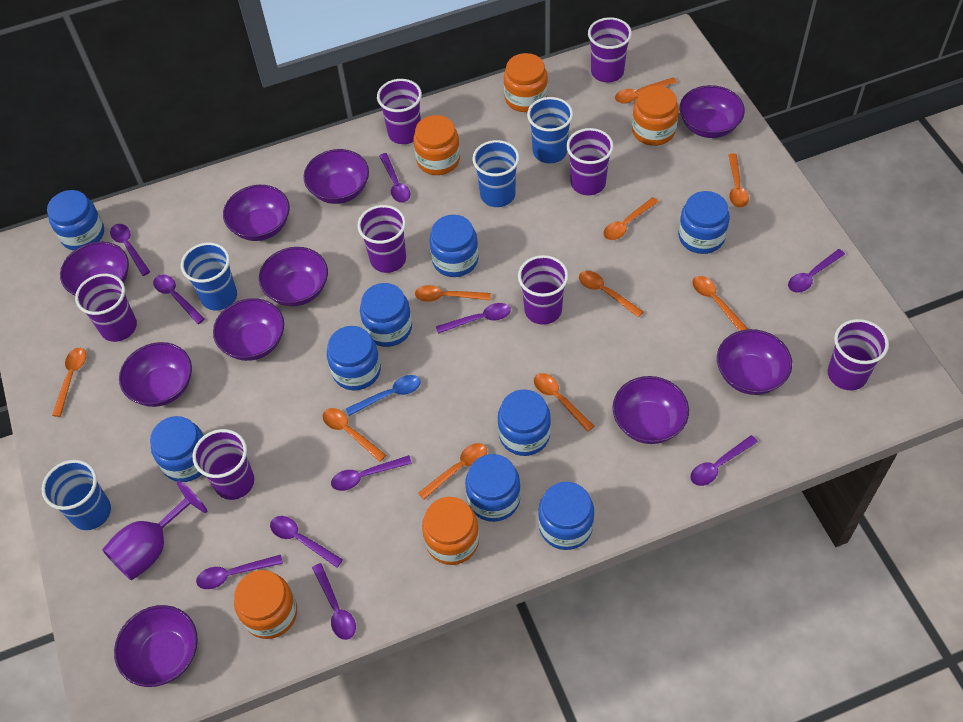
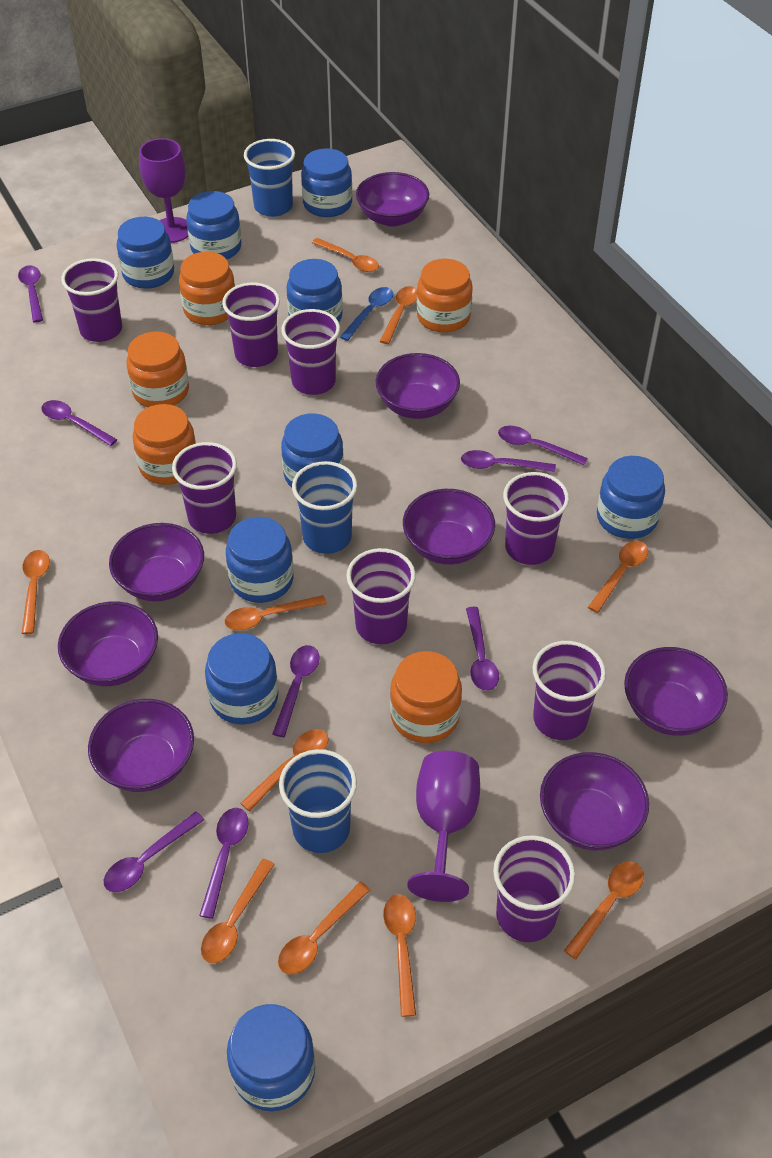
blue cup: [42,460,111,530] [181,242,237,310] [472,140,519,207] [527,97,573,163] = 4 -> [244,139,295,217] [279,749,357,853] [292,461,357,554] = 3
purple bowl: [60,242,129,295] [114,605,198,687] [119,342,192,407] [213,298,284,361] [223,185,290,241] [259,247,328,306] [303,149,369,204] [612,376,689,444] [680,85,745,138] [717,329,792,395] = 10 -> [58,601,158,686] [88,699,194,792] [109,523,204,601] [356,172,429,227] [376,353,460,419] [403,489,495,565] [540,752,649,850] [624,647,728,736] = 8
purple goblet: [102,481,208,581] = 1 -> [139,138,188,243] [407,751,480,902] = 2
purple spoon: [110,224,150,276] [153,274,205,324] [196,555,283,589] [270,516,343,568] [312,563,356,640] [331,455,412,491] [379,153,410,203] [436,303,511,334] [690,435,758,486] [788,249,845,293] = 10 -> [18,265,43,322] [41,400,117,446] [104,811,204,892] [199,808,249,919] [272,645,320,737] [461,450,556,472] [466,607,499,691] [498,426,588,465] = 8

